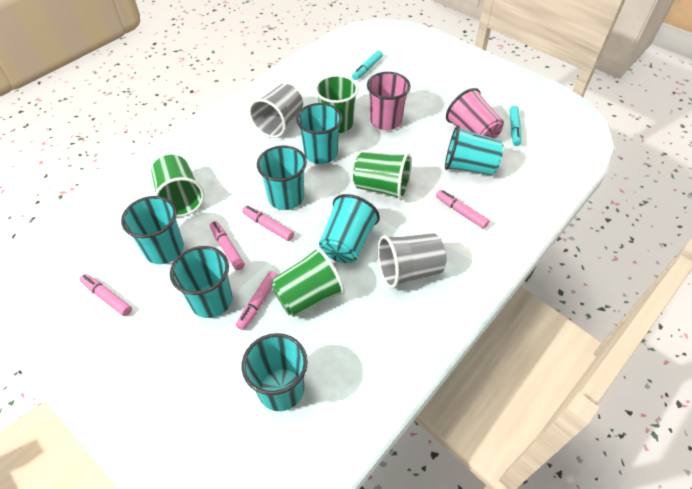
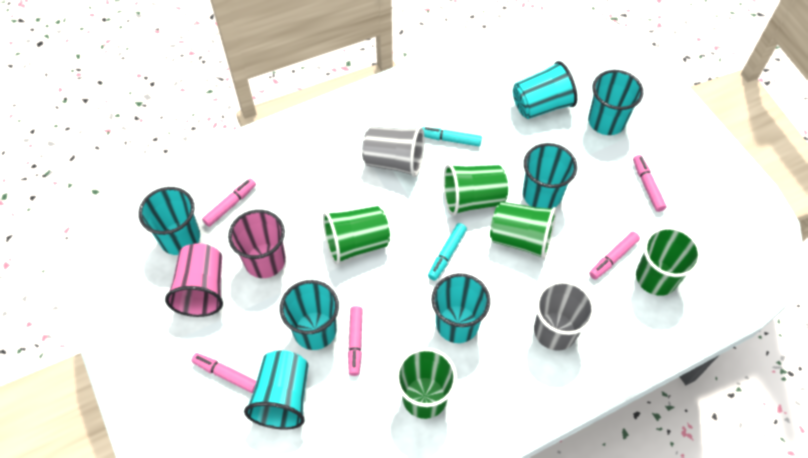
green cup: [151,155,204,217] [271,247,345,317] [315,75,359,133] [353,152,411,200] = 4 -> [323,206,390,265] [395,348,457,419] [443,164,508,216] [490,202,556,260] [636,227,701,296] = 5

